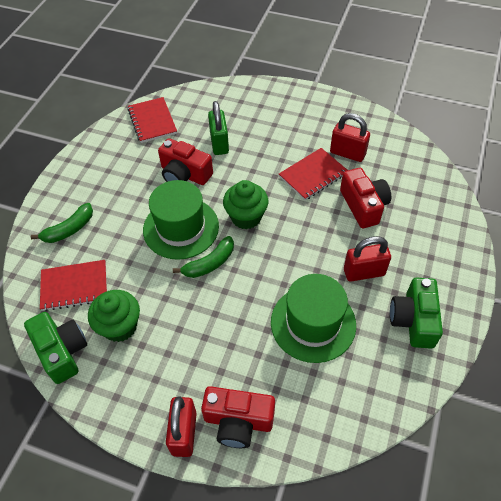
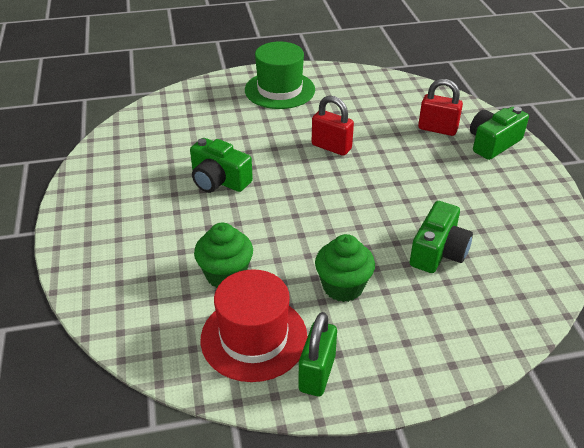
green banana: [31,203,93,243] [173,236,234,278] = 2 -> none = 0
green camera: [24,312,87,384] [390,278,443,349] = 2 -> [190,138,253,193] [410,201,473,273] [470,107,529,160] = 3
green hat: [143,180,219,260] [271,274,356,363] = 2 -> [245,42,315,109] = 1
red camera: [158,138,213,185] [201,386,275,448] [340,168,391,228] = 3 -> none = 0
red hat: none = 0 -> [201,269,308,382] = 1
red notebook: [40,260,107,311] [128,97,177,143] [279,148,348,200] = 3 -> none = 0
red padlock: [166,396,197,457] [330,113,370,162] [344,236,391,282] = 3 -> [312,96,354,156] [418,79,463,136] = 2

